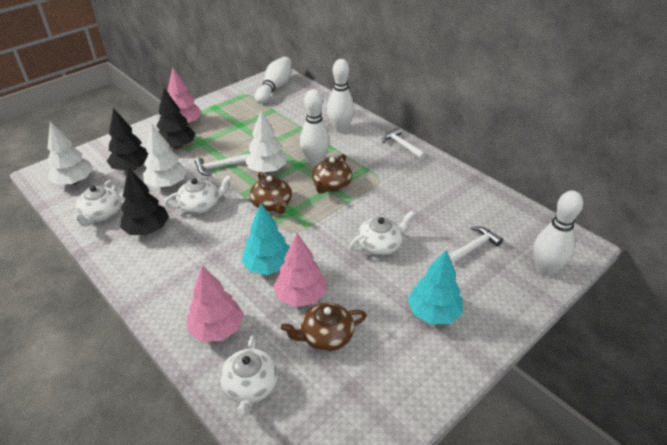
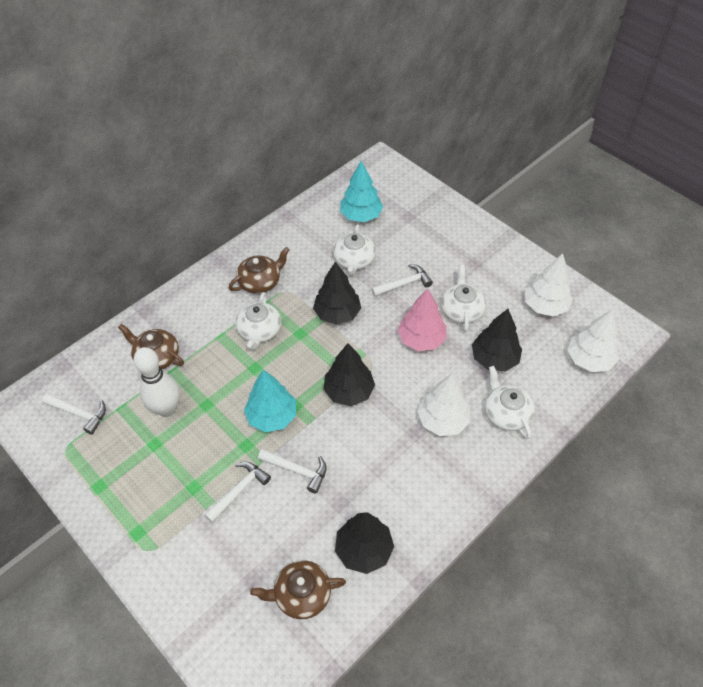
black tree: [107,108,149,171] [120,168,169,235] [156,88,196,149] = 3 -> [313,262,361,325] [323,343,375,406] [335,513,394,574] [472,309,522,372] = 4
pink tree: [167,67,202,125] [187,266,244,342] [273,233,326,307] = 3 -> [398,288,447,351] = 1
white bowling pin: [255,57,292,104] [300,89,330,167] [327,59,354,133] [533,191,583,276] = 4 -> [134,347,180,417] = 1
white hammer: [195,154,249,176] [382,127,426,160] [448,226,503,264] = 3 -> [42,394,106,434] [205,462,271,523] [258,449,327,494] [371,264,433,297] = 4

